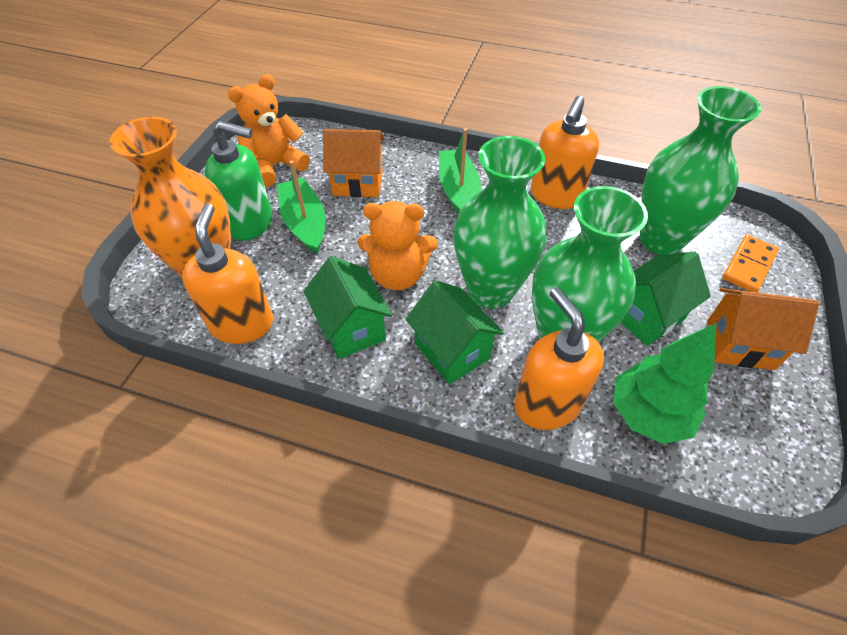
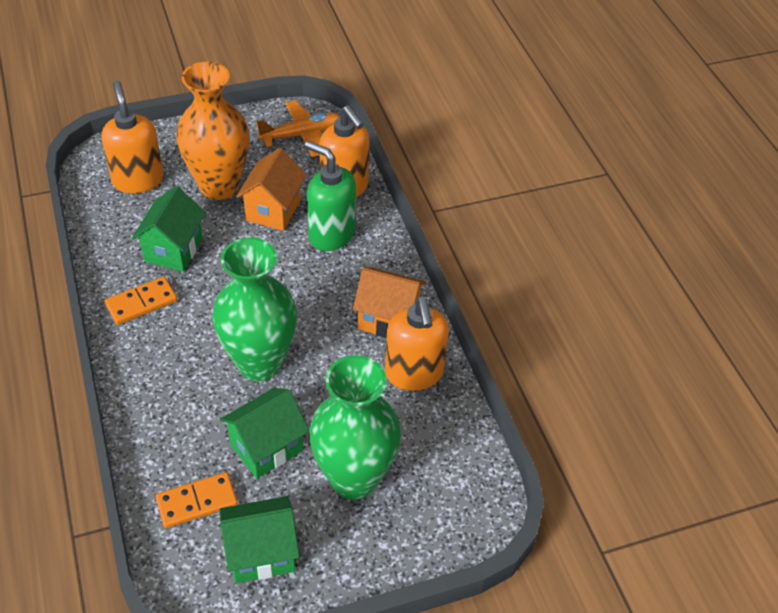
green boat: [277,160,326,254] [439,128,481,214] = 2 -> none = 0
green tree: [613,323,716,444] = 1 -> none = 0
green vase: [453,136,547,309] [532,186,648,342] [640,86,761,255] = 3 -> [212,237,297,381] [309,355,401,500] = 2
orange domino: [722,235,779,292] = 1 -> [105,277,177,325] [155,472,238,528] = 2
orange plane: none = 0 -> [257,100,340,157] = 1
orange teddy bear: [228,75,310,187] [358,201,438,290] = 2 -> none = 0

